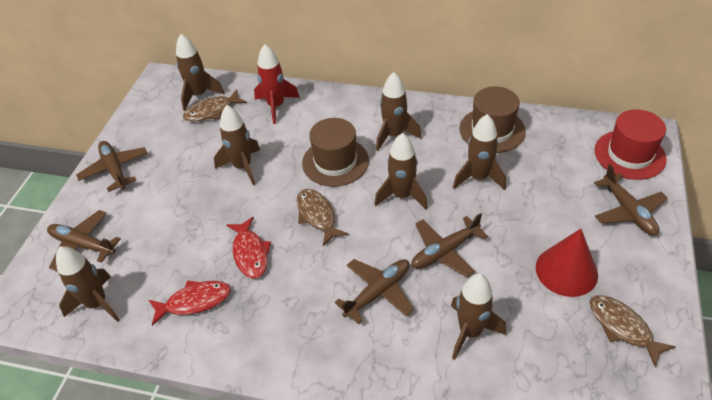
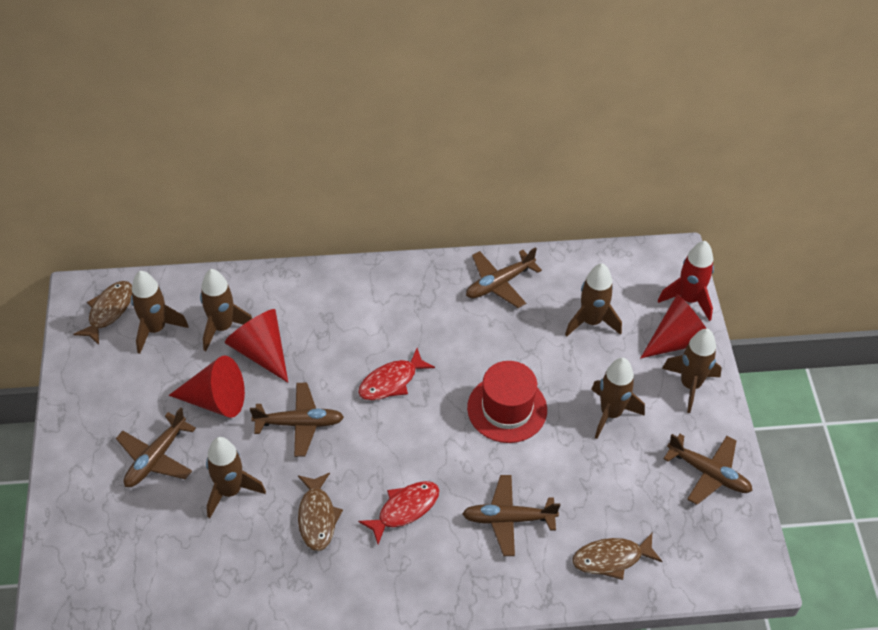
brown hat: [302,118,369,187] [459,86,526,153] = 2 -> none = 0
brown rocket: [56,246,120,322] [176,34,224,111] [214,105,260,185] [374,133,428,210] [376,72,422,151] [451,274,506,360] [453,114,506,190] = 7 -> [131,271,189,354] [200,269,252,351] [206,437,266,518] [565,263,622,336] [591,358,645,439] [662,329,722,413] = 6
red cone: [536,229,598,297] = 1 -> [169,355,245,418] [224,309,288,382] [641,294,707,358] = 3

